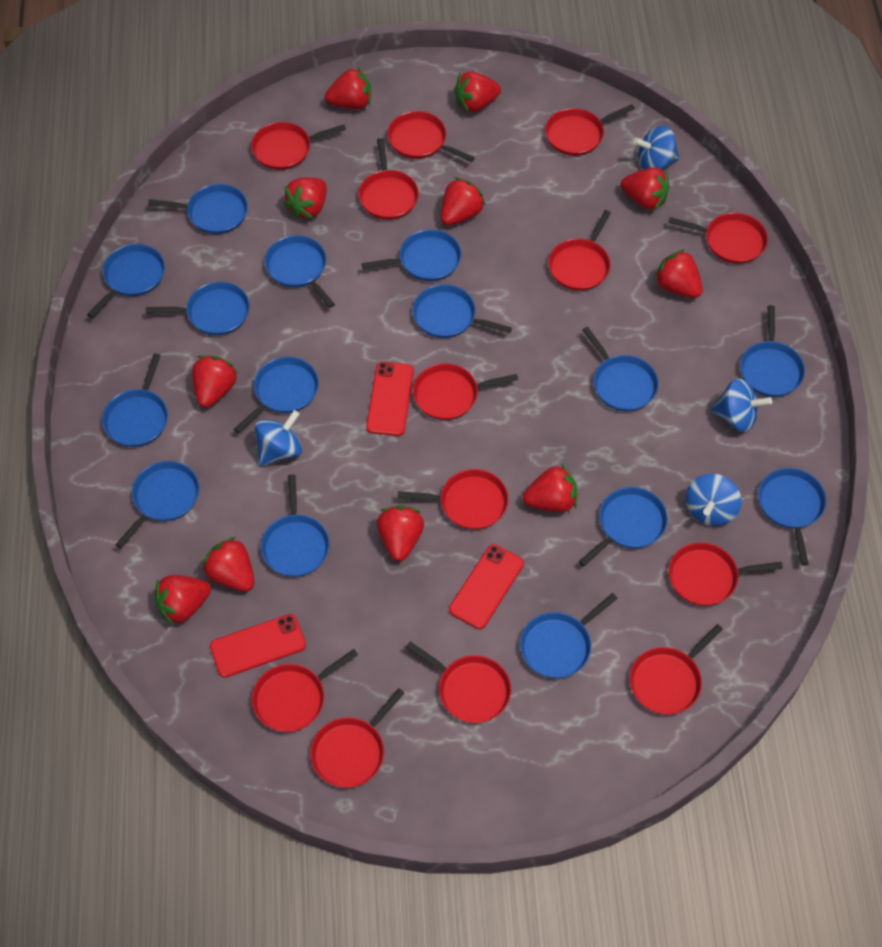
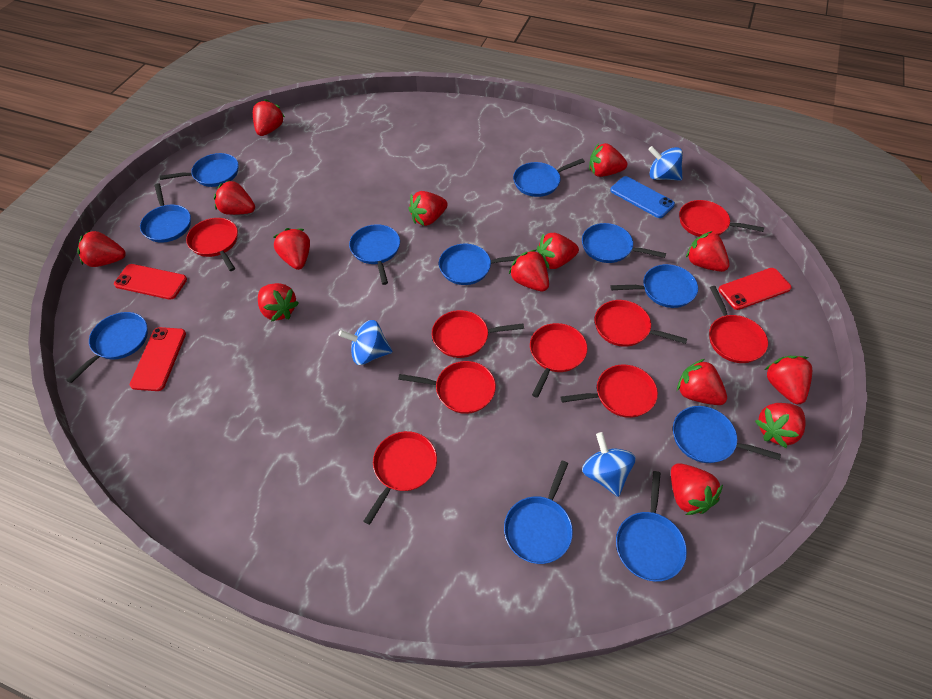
blue pan: [87,244,165,318] [102,353,168,447] [115,461,199,548] [146,282,250,335] [148,184,248,234] [234,357,319,433] [261,475,330,577] [264,235,335,308] [361,229,461,281] [412,284,512,338] [520,593,618,678] [579,487,668,567] [582,327,659,411] [740,305,805,397] [758,468,826,566] = 15 -> [66,312,148,383] [140,183,191,243] [160,153,239,187] [349,224,400,285] [439,244,520,285] [504,460,573,564] [513,158,585,197] [582,223,666,263] [610,264,698,308] [616,471,687,582] [673,406,781,463] = 11
blue phone: none = 0 -> [610,176,675,218] = 1
blue spinning top: [255,410,303,466] [633,125,680,170] [686,474,741,526] [711,378,772,432] = 4 -> [339,320,393,365] [582,432,636,497] [648,146,683,181] = 3
red pan: [251,122,346,170] [252,649,358,732] [310,688,405,788] [358,138,419,220] [388,111,475,162] [398,469,509,530] [406,641,511,723] [413,363,518,420] [545,104,635,156] [548,210,611,291] [630,624,723,715] [668,213,768,264] [669,542,783,606] = 13 -> [186,218,238,271] [363,431,437,525] [398,361,496,414] [432,310,524,358] [530,323,587,398] [561,364,658,418] [595,300,687,347] [679,200,764,237] [709,286,768,363] = 9
red strawberry: [155,575,211,625] [192,355,238,408] [203,537,254,592] [283,177,327,219] [325,67,371,109] [377,505,424,561] [441,177,486,226] [454,71,501,113] [523,464,577,512] [621,168,669,211] [654,249,703,298] = 11 -> [77,230,126,267] [214,180,255,215] [253,99,285,136] [258,283,299,322] [273,228,310,270] [408,191,448,226] [509,250,549,291] [537,233,579,269] [589,143,627,177] [671,463,723,515] [677,359,727,405] [686,231,729,272] [755,403,806,448] [765,356,812,404] = 14

